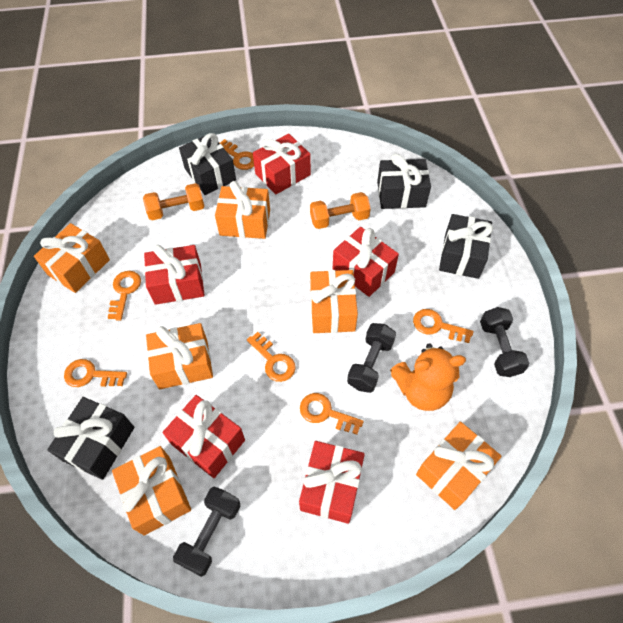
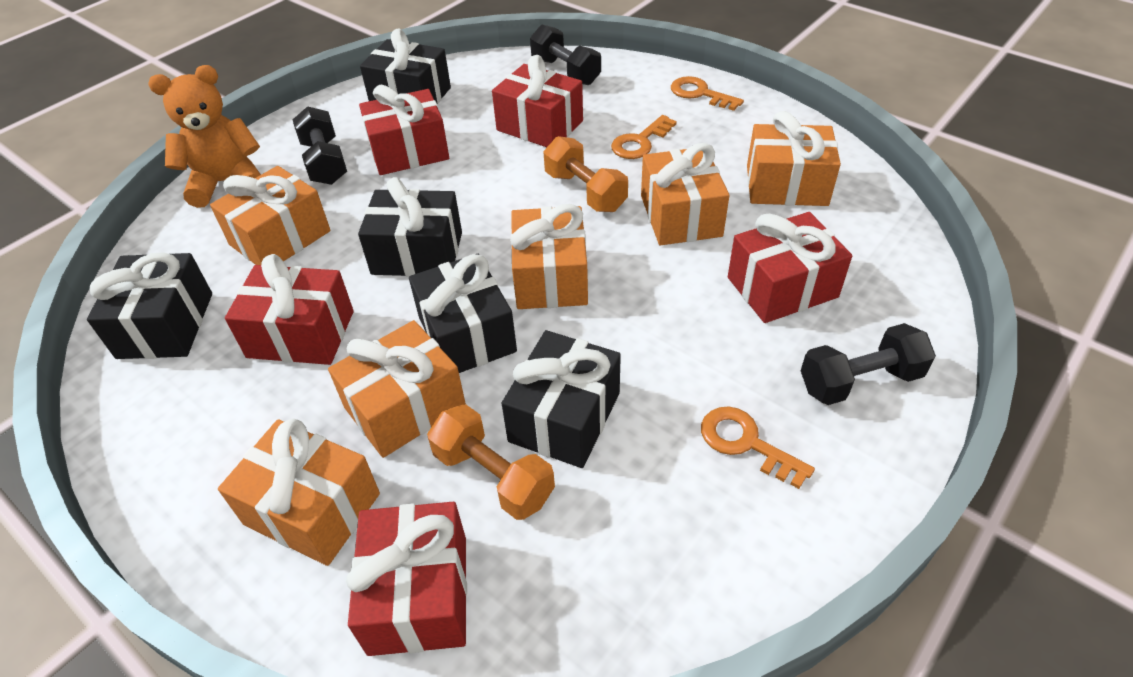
black gift: [47,397,135,480] [179,133,236,195] [377,154,431,209] [439,214,493,279] = 4 -> [87,252,212,359] [358,177,462,277] [360,29,451,104] [409,254,517,373] [501,330,621,468] = 5
orange key: [64,359,127,387] [108,271,141,320] [219,139,254,170] [247,332,296,382] [300,393,364,435] [413,309,473,343] = 6 -> [611,115,677,159] [671,76,744,111] [701,407,815,489] = 3

